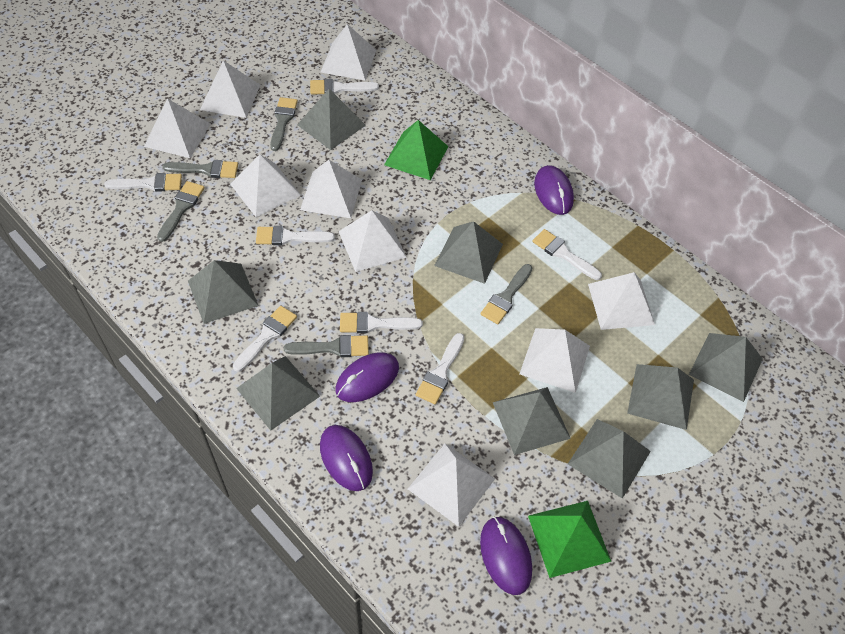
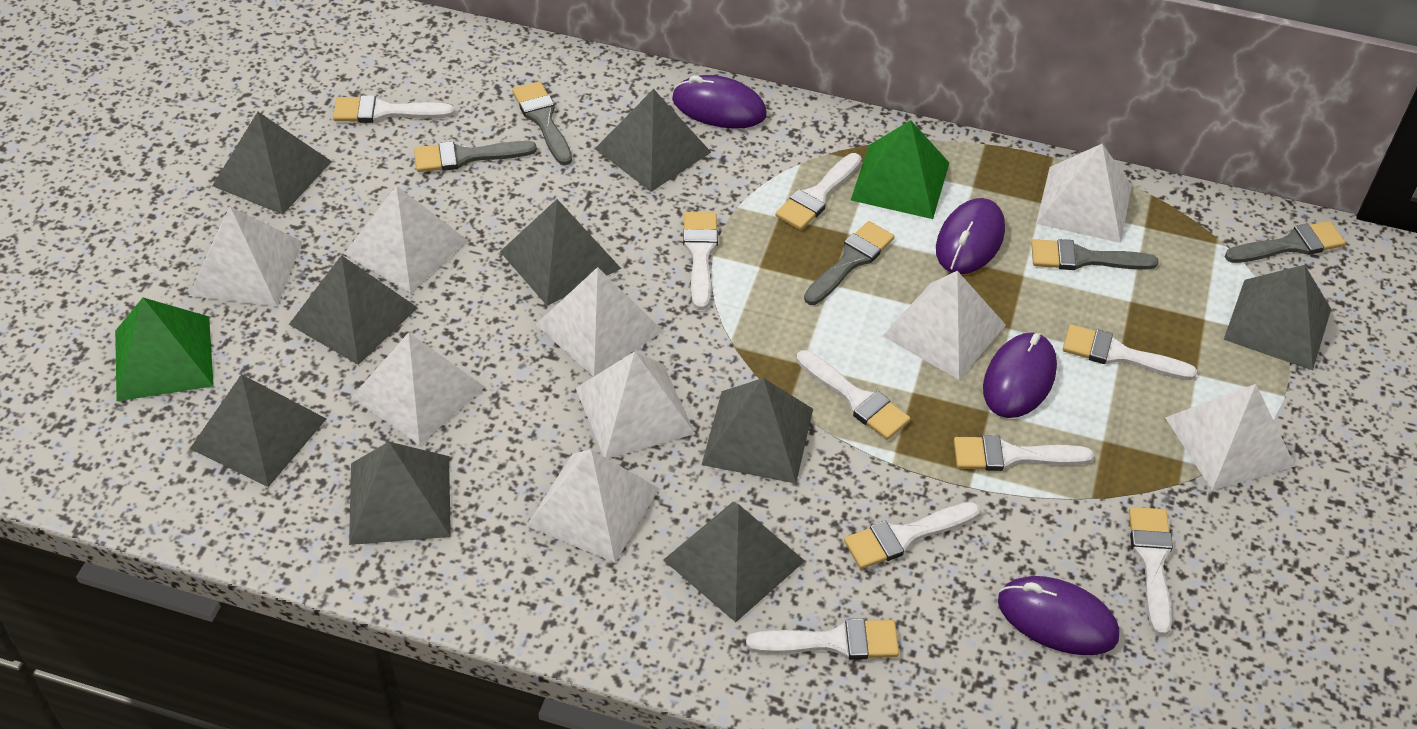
grey pyramid: [188,260,259,324] [236,356,320,430] [297,89,366,150] [434,221,503,284] [493,387,571,455] [568,419,651,498] [627,364,694,430] [689,333,763,402] = 8 -> [190,374,327,487] [212,112,332,215] [289,255,418,365] [349,442,451,545] [500,199,621,306] [595,89,711,192] [664,502,805,622] [702,378,813,484] [1224,265,1331,370] = 9
white brush: [104,173,182,192] [233,306,297,372] [256,226,335,245] [310,79,379,94] [340,312,423,333] [416,333,464,404] [532,229,602,280] = 7 -> [333,95,454,123] [683,212,718,310] [746,619,899,660] [775,153,862,230] [796,350,911,440] [844,502,980,569] [954,435,1094,471] [1063,324,1197,380] [1129,507,1173,636] = 9

